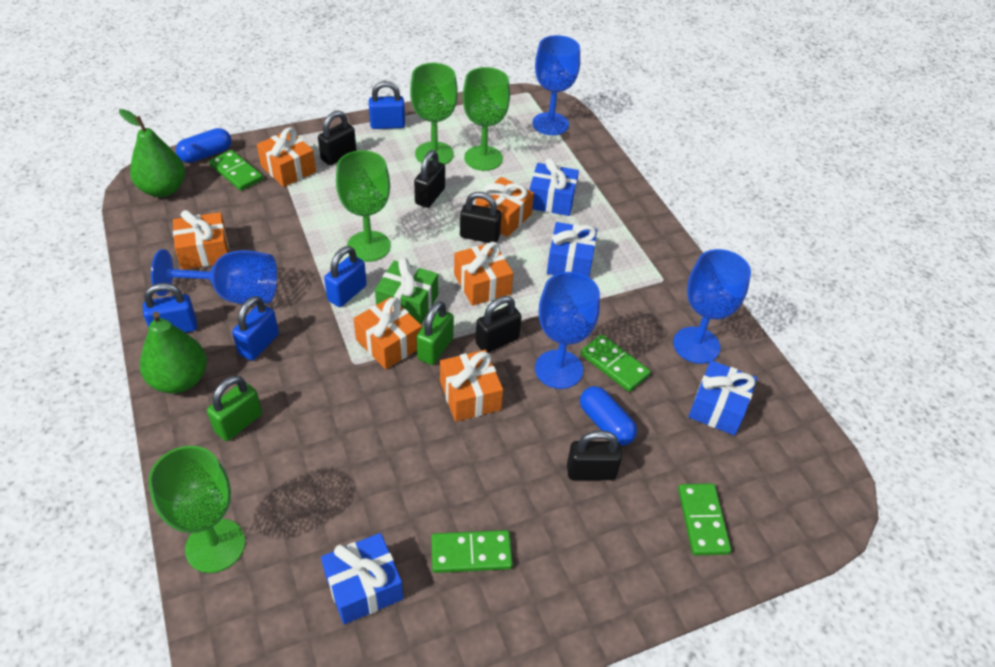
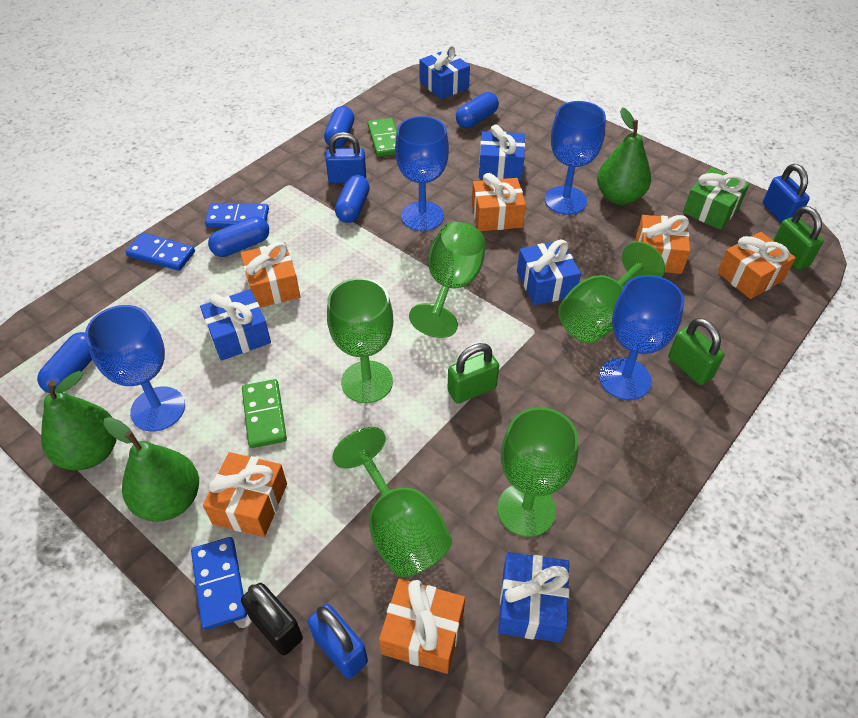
black padlock: [318,111,356,165] [414,150,445,208] [460,192,502,243] [475,296,522,353] [567,430,622,480] = 5 -> [241,583,303,655] = 1
blue capsule: [176,128,231,163] [580,386,637,445] = 2 -> [37,332,92,393] [208,217,269,257] [324,106,354,149] [335,175,370,223] [456,92,499,128] = 5
blue domino: none = 0 -> [125,233,195,271] [191,537,247,630] [205,203,269,227] = 3
blue gift: [321,533,403,624] [530,158,579,216] [547,222,597,277] [688,360,757,436] = 4 -> [200,289,271,361] [419,45,470,99] [479,125,525,181] [498,552,569,643] [517,240,581,305] = 5
blue padlock: [143,283,197,333] [232,296,279,361] [324,246,367,307] [369,81,405,129] = 4 -> [308,604,368,679] [326,132,366,184] [763,164,810,223] = 3
green domino: [209,150,263,191] [431,530,513,573] [581,334,651,392] [678,483,731,556] = 4 -> [242,379,287,448] [368,118,397,157] = 2
green goblet: [148,446,245,573] [336,150,391,262] [410,63,458,165] [463,67,510,171] = 4 -> [327,278,393,403] [333,427,452,577] [409,222,486,338] [497,407,578,537] [558,241,665,343] = 5
green padlock: [207,376,262,441] [417,301,454,365] = 2 -> [447,343,499,404] [668,318,724,385] [773,206,823,270] = 3
green pear: [119,109,185,197] [140,312,207,393] = 2 -> [41,371,117,470] [103,417,199,522] [597,108,651,205] = 3

